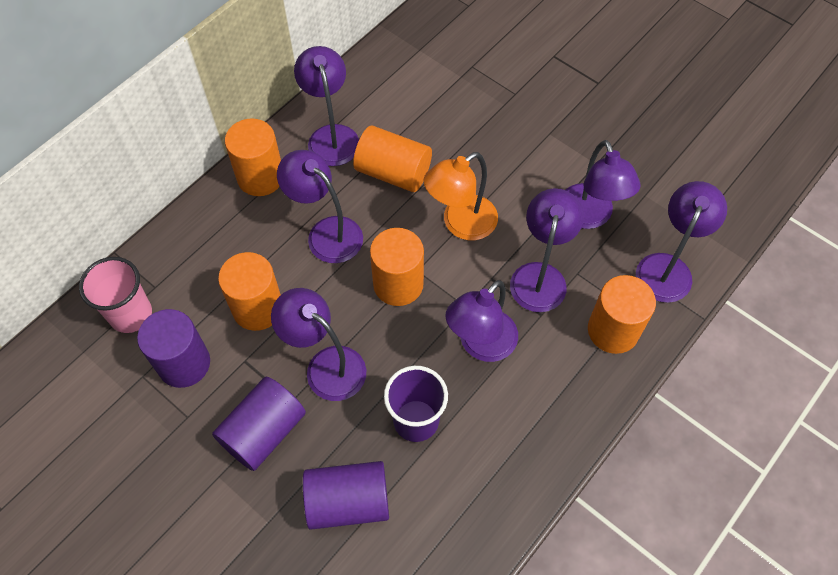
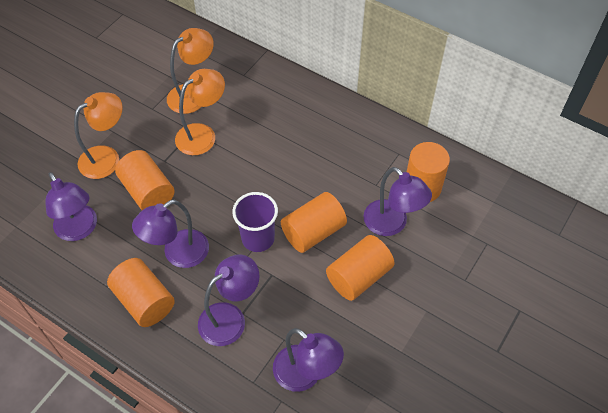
orange lamp: [424,152,498,240] = 1 -> [74,92,123,179] [167,28,214,114] [175,69,225,155] = 3
pink cup: [79,257,152,333] = 1 -> none = 0
purple cylinder: [137,309,210,388] [212,377,306,471] [303,461,389,530] = 3 -> none = 0
purple lamp: [271,288,366,401] [277,150,363,263] [294,46,359,166] [445,280,518,362] [510,188,584,312] [565,140,641,229] [636,181,727,303] = 7 -> [45,172,97,241] [132,200,209,268] [198,255,260,346] [273,328,344,392] [364,167,432,236] = 5

